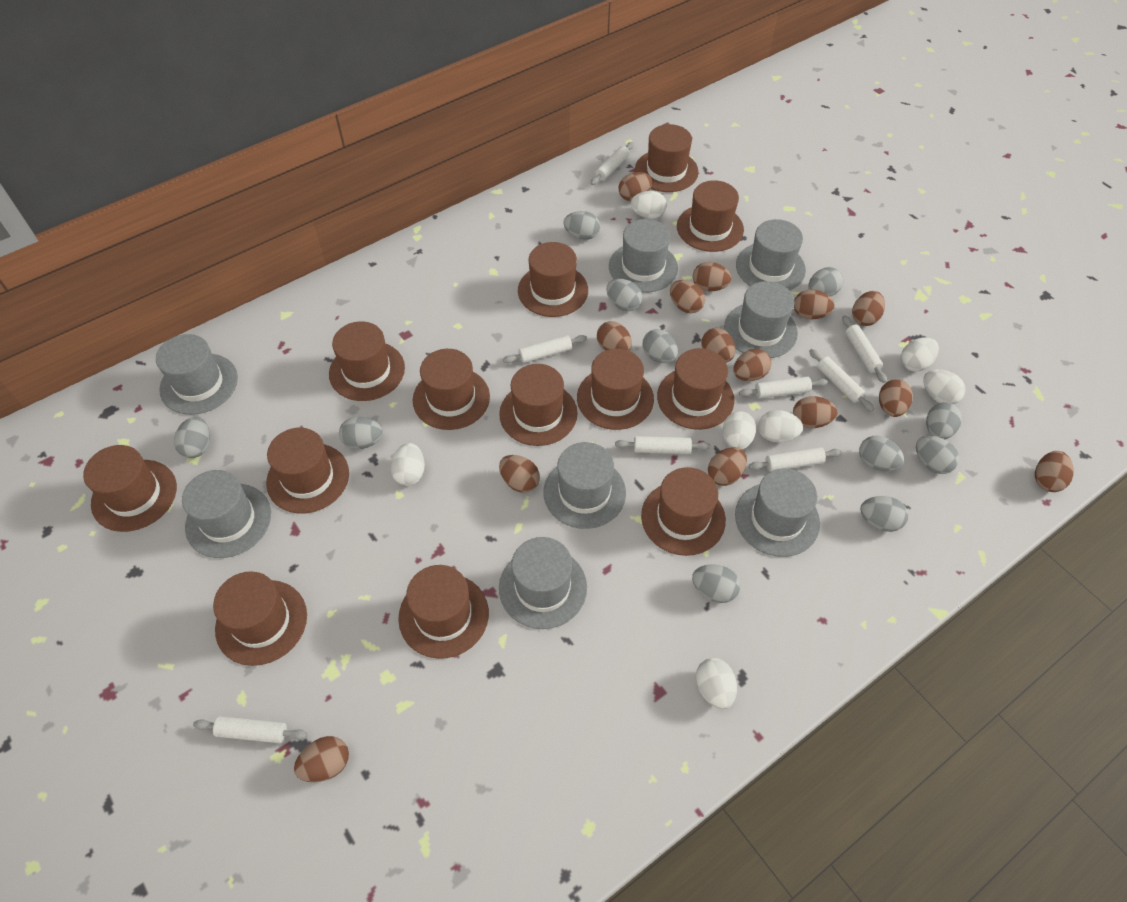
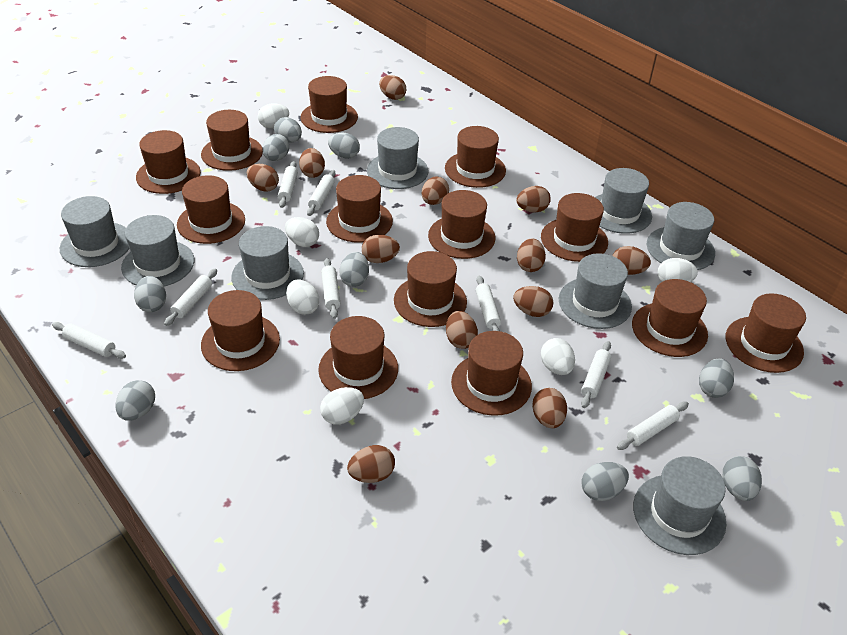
brown egg: [294,736,349,782] [499,455,540,493] [597,321,632,351] [619,172,652,201] [670,280,705,313] [693,262,731,291] [701,328,735,363] [708,447,747,486] [733,349,771,381] [793,396,837,428] [794,289,834,319] [852,291,885,326] [879,379,913,417] [1035,451,1074,492] = 14 -> [247,164,279,192] [299,148,325,178] [347,445,395,483] [362,235,400,263] [379,75,406,100] [422,176,449,205] [446,311,478,349] [513,286,554,317] [516,186,551,213] [517,238,546,272] [532,388,567,428] [612,246,651,275] = 12
brown hat: [83,445,177,532] [213,571,307,666] [266,428,349,513] [329,321,405,401] [398,565,489,659] [413,349,490,430] [499,364,578,446] [518,242,588,317] [577,348,654,430] [635,124,699,192] [641,467,726,556] [657,348,734,430] [677,180,744,252] = 13 -> [136,130,201,194] [177,175,245,244] [201,110,263,171] [201,290,280,371] [301,76,358,133] [318,316,398,399] [326,175,393,243] [394,251,467,327] [428,190,495,259] [445,126,506,188] [451,331,532,416] [541,193,608,262] [632,279,708,357] [726,293,806,373] = 14
grey egg: [174,417,210,458] [339,417,383,449] [564,211,600,240] [606,279,642,311] [642,329,678,363] [692,565,740,603] [808,267,843,297] [859,436,904,471] [860,496,908,532] [916,436,959,474] [926,402,962,439] = 11 -> [116,380,155,421] [134,276,166,312] [262,134,289,161] [274,117,302,143] [328,133,360,159] [339,252,369,287] [581,462,629,501] [699,358,734,398] [722,456,762,501] = 9
white egg: [390,443,425,486] [631,191,667,219] [696,658,737,709] [723,411,756,450] [758,410,803,443] [901,337,939,372] [923,369,965,404] = 7 -> [258,103,289,128] [285,217,319,247] [286,279,319,315] [320,387,364,425] [541,338,575,375] [658,258,698,282] = 6

